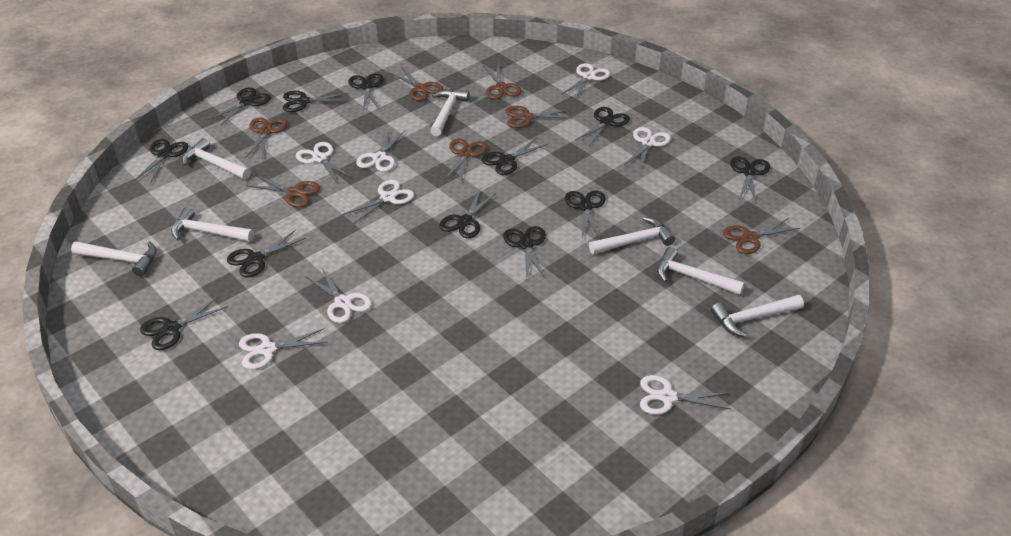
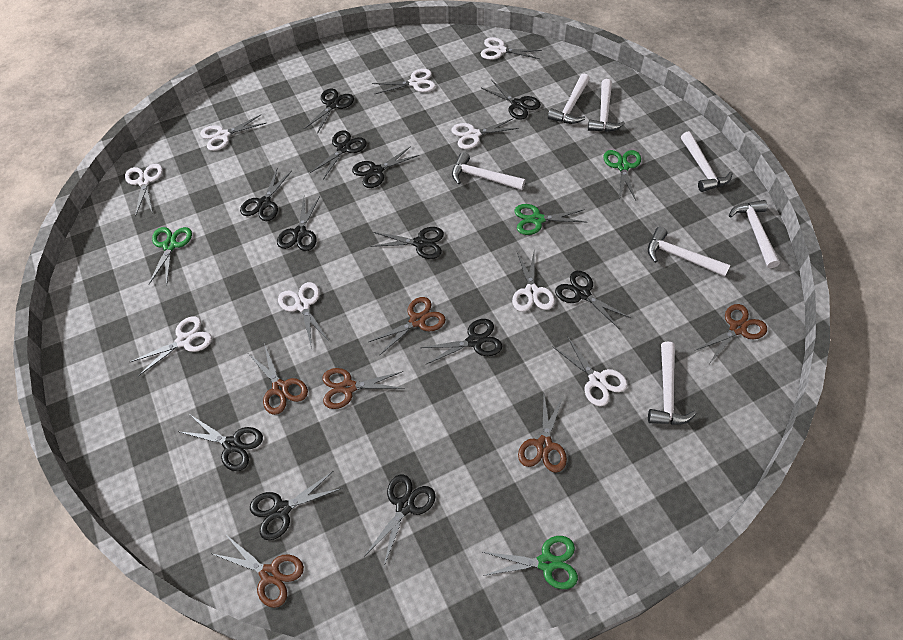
brown scissors: [246,117,287,160] [247,175,320,207] [389,67,443,101] [445,138,487,183] [483,65,522,99] [505,106,572,128] [723,218,800,254] = 7 -> [213,534,304,608] [248,343,308,415] [323,368,405,409] [369,297,446,356] [518,395,567,473] [694,304,767,363] = 6
green scissors: none = 0 -> [148,227,192,285] [483,536,578,589] [514,204,585,235] [603,150,641,200] = 4
white scissors: [239,328,328,369] [296,142,352,183] [305,267,372,323] [342,180,414,224] [356,131,404,172] [561,63,610,99] [625,127,671,171] [640,375,730,415] = 8 -> [125,164,163,217] [130,316,212,376] [200,114,266,151] [278,282,329,349] [372,69,435,94] [451,119,519,149] [481,37,542,60] [512,252,555,312] [552,336,628,406] = 9

